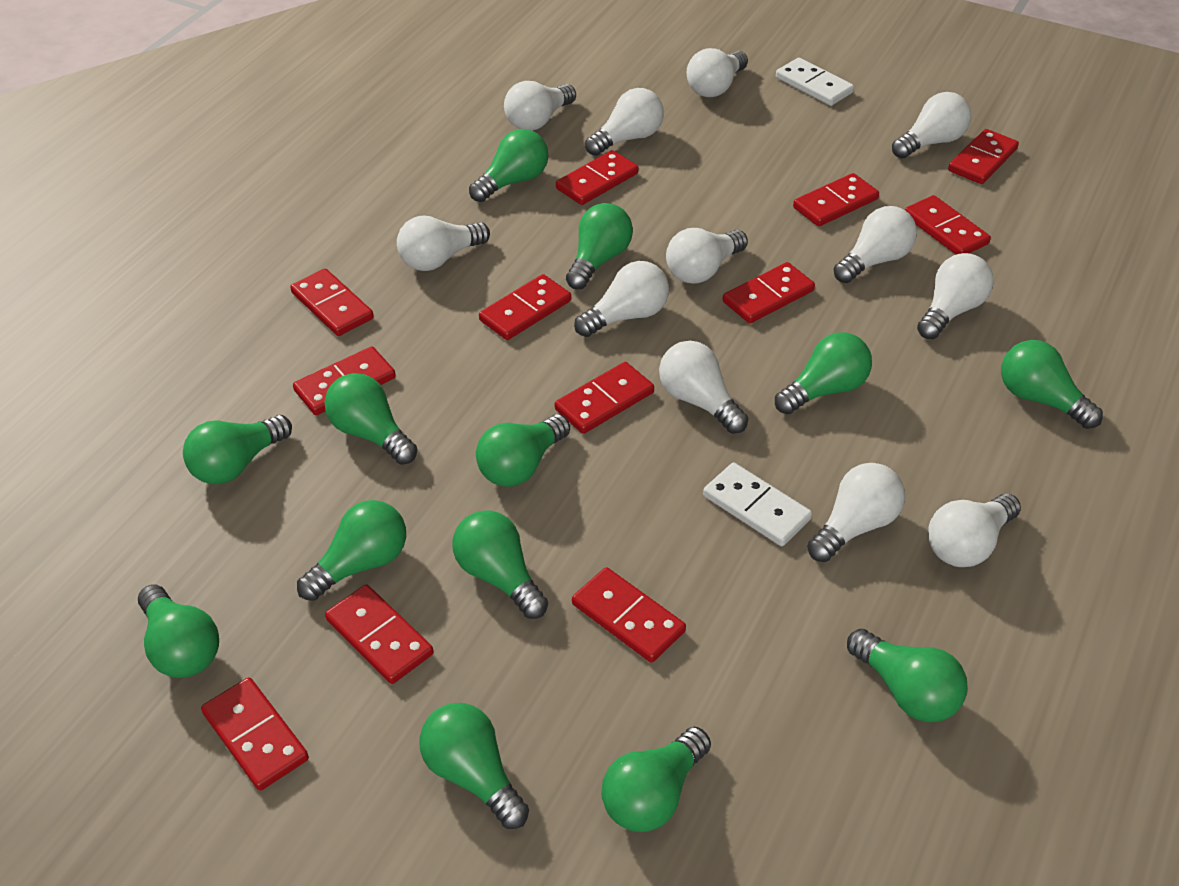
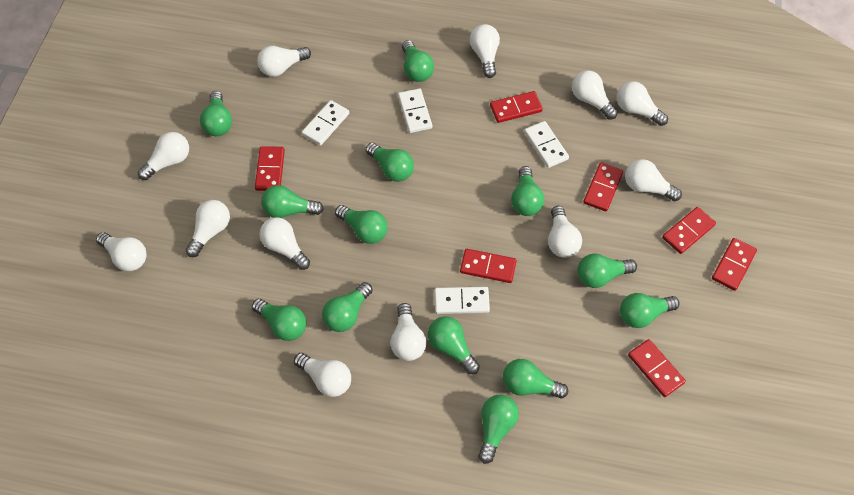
red domino: [201,677,309,791] [290,269,374,336] [293,347,396,415] [325,584,433,684] [479,274,571,340] [555,362,654,434] [556,150,639,205] [572,567,686,663] [723,262,815,323] [793,173,879,226] [905,195,991,255] [948,129,1019,184] = 12 -> [255,146,285,191] [460,249,517,283] [490,91,543,123] [583,162,623,212] [628,339,686,397] [662,207,716,254] [712,238,757,291] = 7
white domino: [703,463,812,546] [776,58,854,106] = 2 -> [302,100,349,145] [398,88,432,133] [435,287,490,314] [524,121,569,168] = 4

